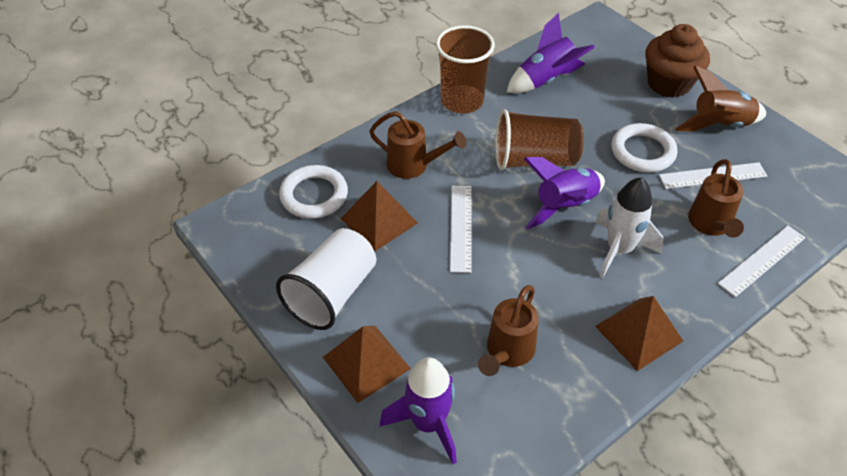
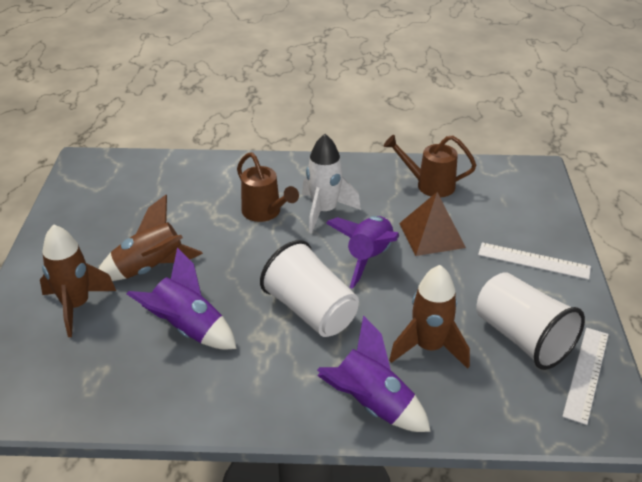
brown cup: [436,25,495,113] [495,109,584,170] = 2 -> none = 0
brown cupcake: [645,24,710,98] = 1 -> none = 0
brown pyramid: [323,326,411,403] [341,181,418,251] [595,296,683,371] = 3 -> [399,192,466,256] = 1
brown rocket: [676,66,766,132] = 1 -> [40,224,116,337] [99,195,203,281] [389,265,470,369] = 3
brown watering can: [369,111,466,179] [478,285,539,376] [688,159,744,238] = 3 -> [237,152,299,222] [384,135,476,197] = 2
white cup: [276,228,376,330] = 1 -> [260,240,359,337] [476,272,585,370] = 2
white ring: [279,165,348,219] [611,123,677,173] = 2 -> none = 0
white ruler: [450,186,472,273] [659,162,767,189] [718,226,806,297] = 3 -> [478,242,591,280] [562,328,609,425] = 2

